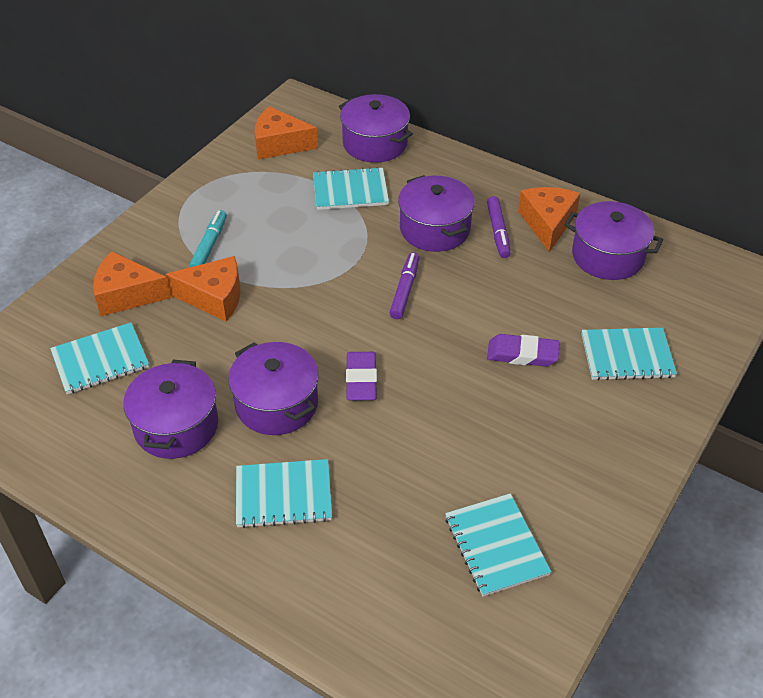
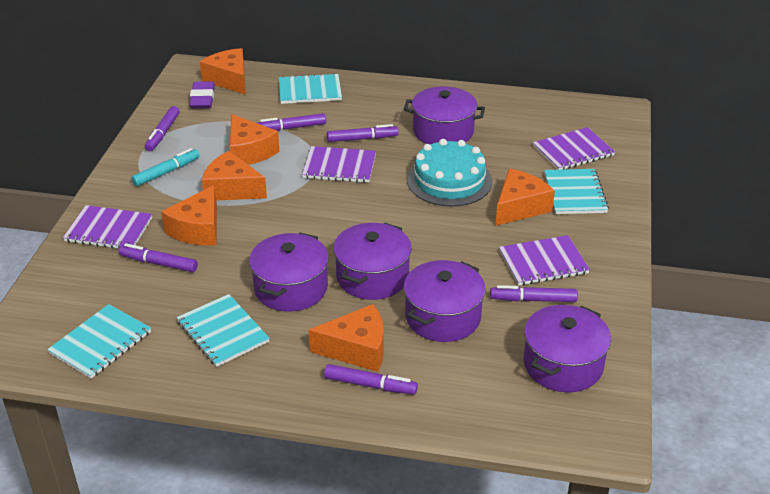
orange cheese: [93,251,171,316] [165,256,240,321] [255,106,318,160] [518,187,580,252] = 4 -> [161,185,217,246] [200,48,246,95] [202,151,267,200] [230,114,280,165] [309,304,384,372] [495,169,555,226] = 6
purple eraser: [346,352,377,401] [487,334,560,367] = 2 -> [189,81,215,109] = 1
purple marker: [390,252,419,319] [487,196,511,258] = 2 -> [119,243,198,272] [145,106,180,151] [257,113,326,131] [324,364,418,395] [327,124,399,142] [490,285,578,302] = 6
purple notebook: none = 0 -> [63,205,152,248] [302,146,376,183] [499,235,590,286] [533,127,615,170] = 4
turquoise cake: none = 0 -> [407,139,492,207] = 1
turquoise notebook: [50,323,149,394] [236,459,332,528] [313,167,389,210] [445,493,551,596] [581,328,677,381] = 5 -> [47,304,151,379] [177,294,270,367] [279,73,342,104] [544,169,609,214] = 4

